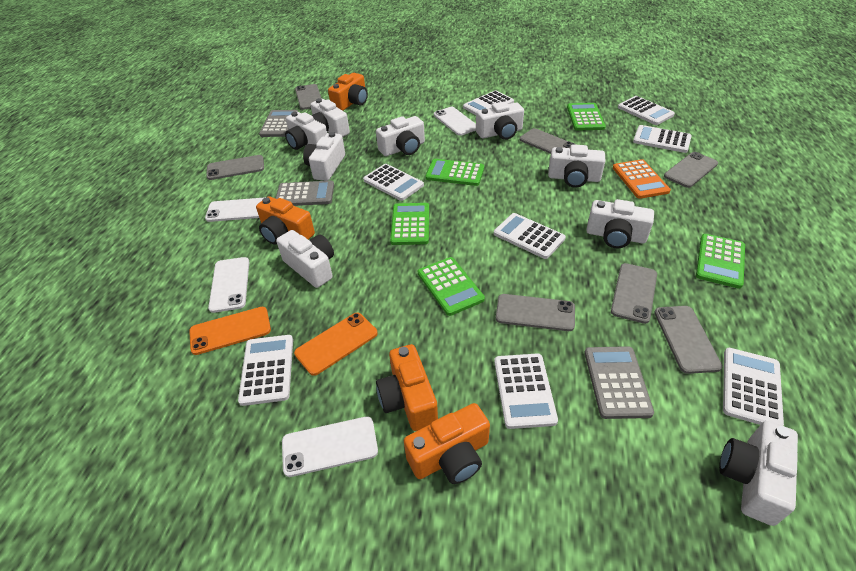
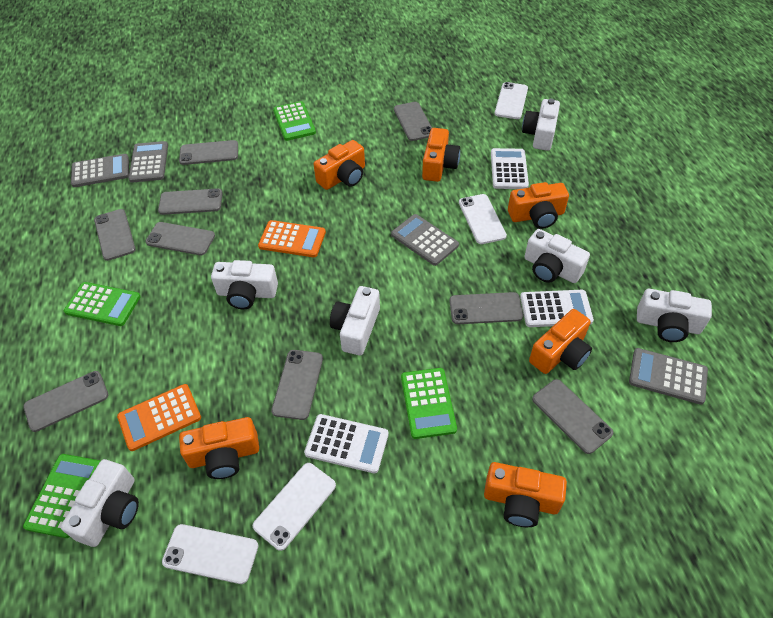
green calculator: [390,203,429,245] [418,257,485,316] [425,159,484,186] [567,103,606,131] [696,234,745,289] = 5 -> [23,454,100,538] [64,282,140,326] [273,101,316,141] [401,368,457,439] = 4
grey calculator: [259,110,298,137] [275,181,334,206] [584,346,654,419] = 3 -> [71,154,129,187] [128,141,168,183] [391,214,459,266] [629,348,708,405] = 4
grey phone: [206,155,264,180] [295,84,322,110] [496,294,575,331] [520,128,576,154] [611,263,657,324] [654,306,722,374] [664,152,718,188] = 7 -> [23,371,108,432] [94,209,136,261] [145,222,215,255] [158,189,222,215] [179,140,238,165] [271,350,323,420] [394,102,432,141] [449,292,523,324] [532,379,613,454] = 9
orange calculator: [613,159,671,199] = 1 -> [117,384,201,451] [258,220,326,257] = 2
orange camera: [256,196,315,245] [328,73,368,111] [376,344,438,431] [404,403,490,484] = 4 -> [179,417,259,479] [313,140,365,190] [422,128,460,182] [484,462,567,527] [508,182,569,229] [529,309,592,374] = 6
orange phone: [189,307,271,355] [294,312,378,376] = 2 -> none = 0
white calculator: [238,335,293,406] [363,164,424,201] [463,90,514,115] [494,213,566,259] [494,353,558,429] [618,96,675,125] [633,125,692,153] [723,348,784,426] = 8 -> [304,414,389,473] [491,148,529,189] [520,290,594,327] = 3
white camera: [276,230,334,288] [285,112,327,150] [303,132,345,181] [310,98,350,137] [376,116,425,156] [476,101,524,140] [548,144,605,188] [586,199,654,248] [719,421,798,526] = 9 -> [61,459,139,547] [211,260,278,309] [330,286,380,355] [522,99,560,151] [524,229,590,283] [637,289,712,342] = 6

